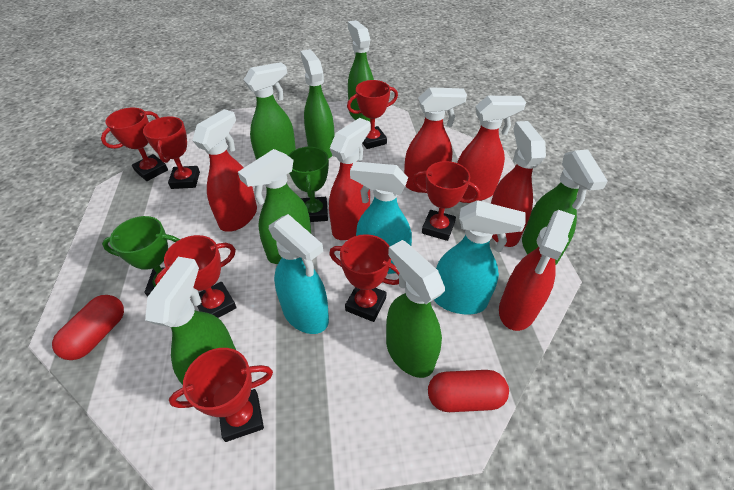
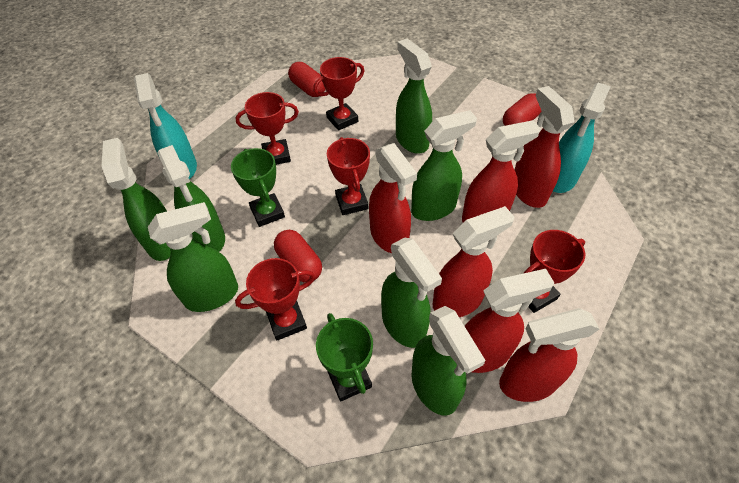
red capsule: [52,295,124,360] [428,370,509,412] = 2 -> [274,230,322,283] [288,62,326,97] [503,93,542,126] = 3
red trophy: [101,108,168,181] [143,117,200,189] [155,235,237,318] [169,348,273,442] [329,234,399,322] [347,80,398,149] [413,161,480,241] = 7 -> [235,92,299,165] [235,258,315,341] [313,57,364,131] [327,137,370,215] [524,230,585,313] = 5
turquoise spray bottle: [269,214,329,334] [350,161,412,274] [434,200,526,314] = 3 -> [134,73,197,179] [553,83,611,193] = 2

